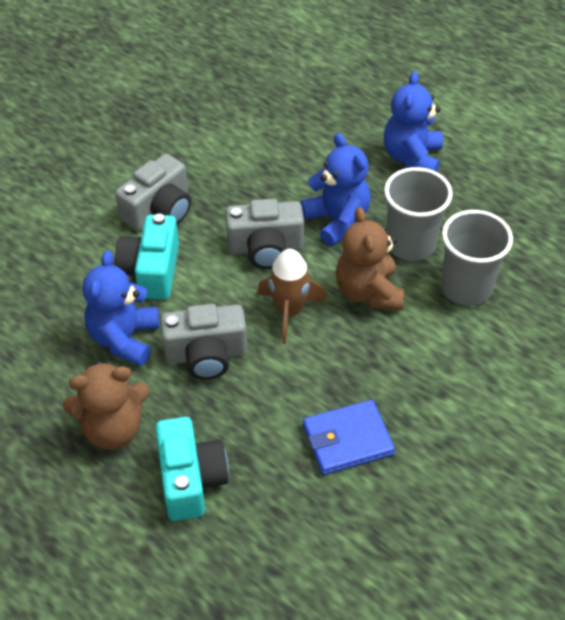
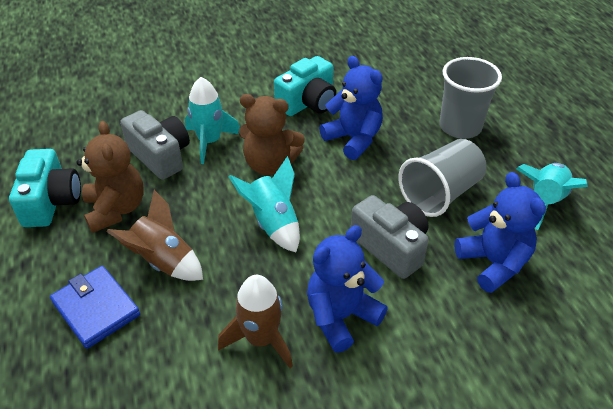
brown rocket: [257,249,327,344] = 1 -> [106,190,203,281] [218,275,293,368] = 2
grey camera: [115,154,191,231] [160,304,247,380] [225,199,304,269] = 3 -> [120,110,190,180] [351,195,429,279] = 2
turquoise rocket: none = 0 -> [185,77,240,164] [229,156,300,252] [516,163,588,230] = 3

